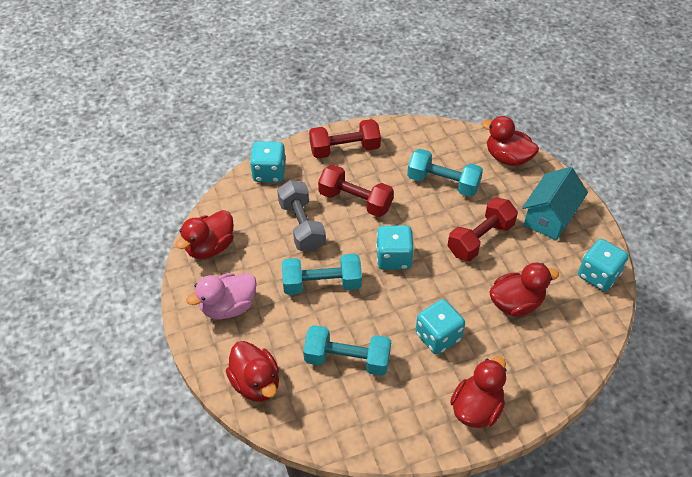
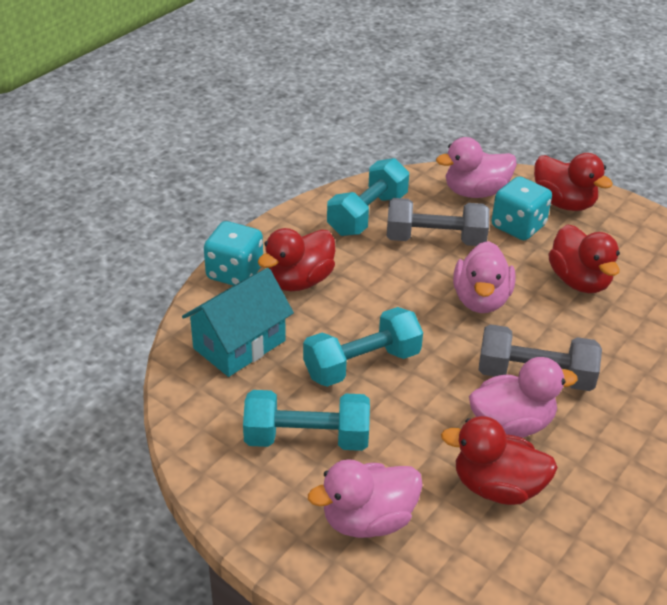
grey dumbbell: [277,180,326,252] = 1 -> [386,198,490,246] [479,324,602,391] = 2
pink duck: [186,273,257,319] = 1 -> [308,459,423,538] [436,137,517,198] [453,241,516,313] [469,357,578,438] = 4
red duck: [176,210,234,259] [226,341,279,402] [450,356,507,428] [482,116,539,166] [489,262,559,317] = 5 -> [258,228,335,291] [441,416,558,505] [534,153,613,211] [548,224,620,293] = 4
red dumbbell: [309,119,381,159] [318,165,394,217] [447,198,518,261] = 3 -> none = 0
turquoise dice: [250,141,286,183] [376,225,414,270] [415,299,465,355] [578,239,629,291] = 4 -> [204,221,263,286] [492,176,552,240] = 2

